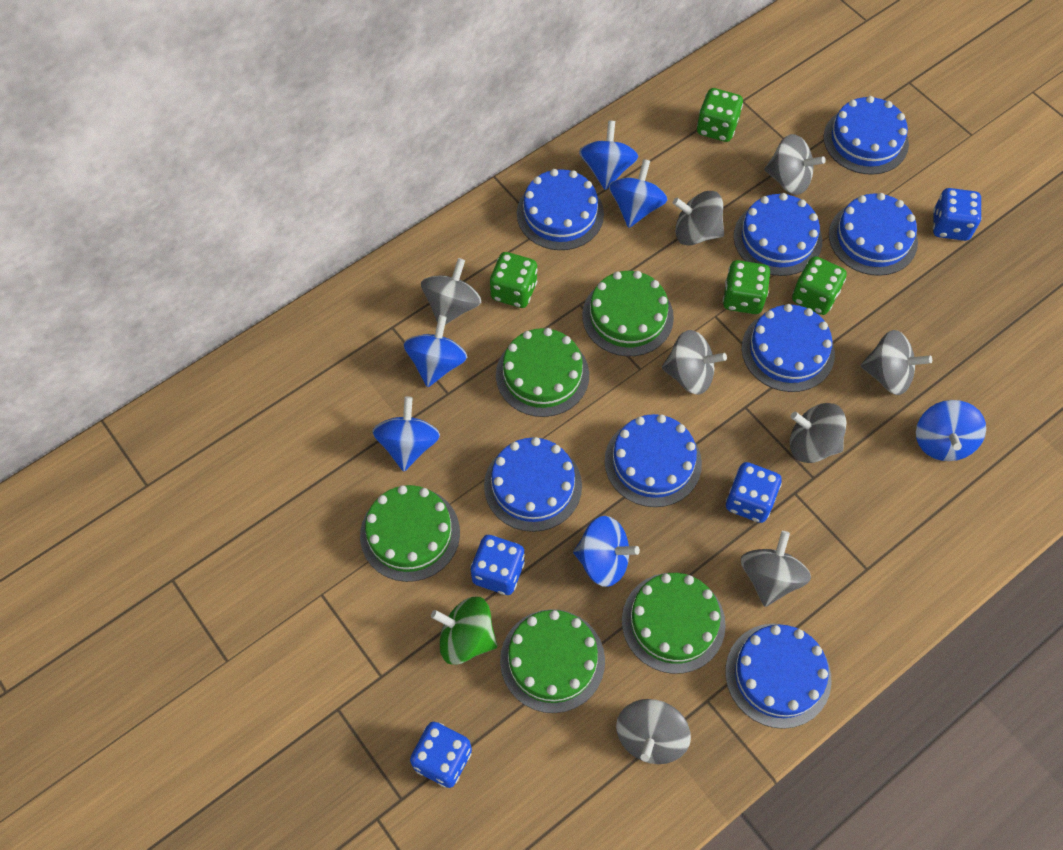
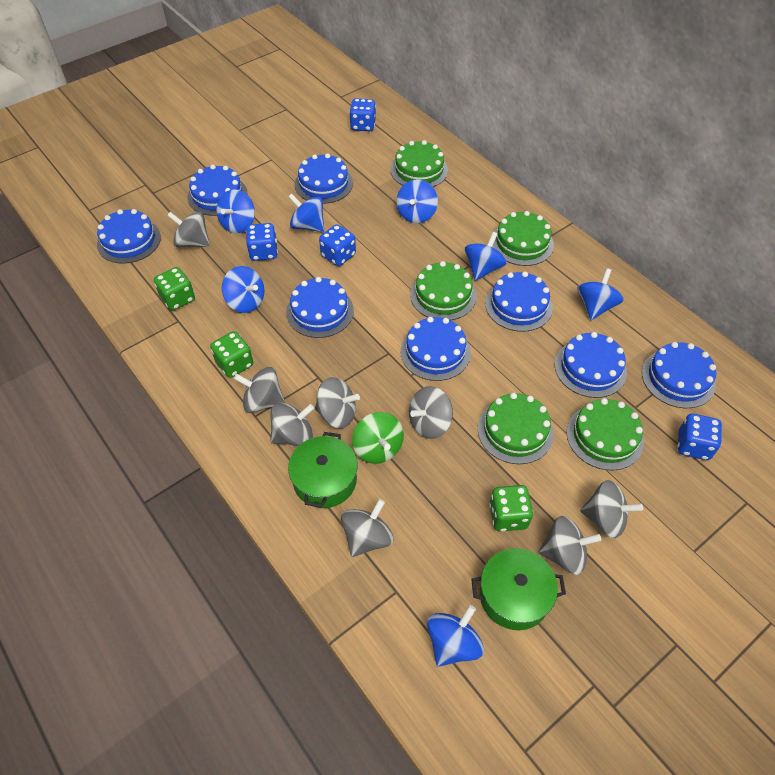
blue spinning top: [372,396,440,471] [403,315,467,387] [573,516,640,587] [579,120,639,190] [609,159,667,228] [916,400,986,461] = 6 -> [216,189,255,233] [222,266,264,313] [288,193,324,232] [396,180,438,223] [427,605,484,667] [465,232,507,281] [577,268,624,320] = 7
green dice: [490,252,538,308] [697,88,743,142] [723,260,770,314] [792,256,847,315] = 4 -> [154,267,195,311] [210,331,253,378] [489,485,533,532] = 3
green pot: none = 0 -> [288,432,358,508] [471,548,566,630] = 2

